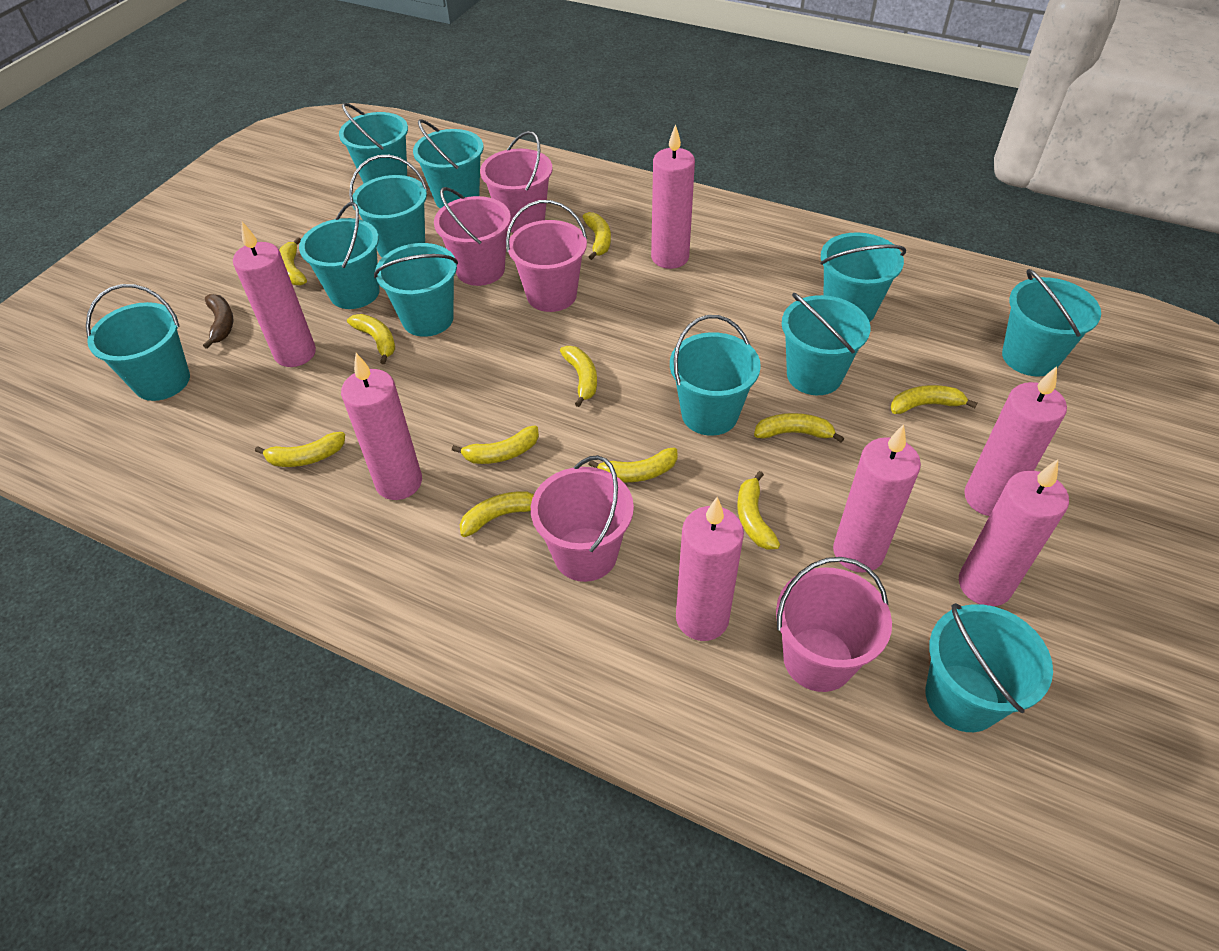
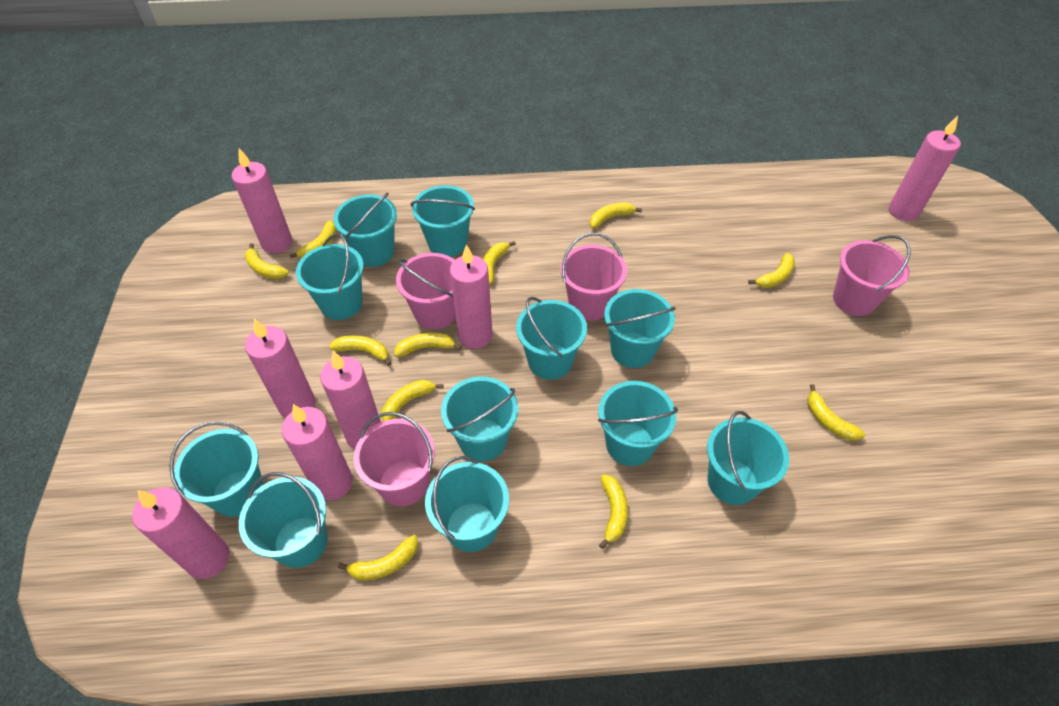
brown banana: [203,294,233,349] = 1 -> none = 0
pink bucket: [434,187,511,286] [480,131,552,233] [506,200,587,312] [531,455,634,582] [776,557,892,692] = 5 -> [353,412,435,506] [396,253,456,329] [560,233,627,321] [833,235,911,316] = 4

